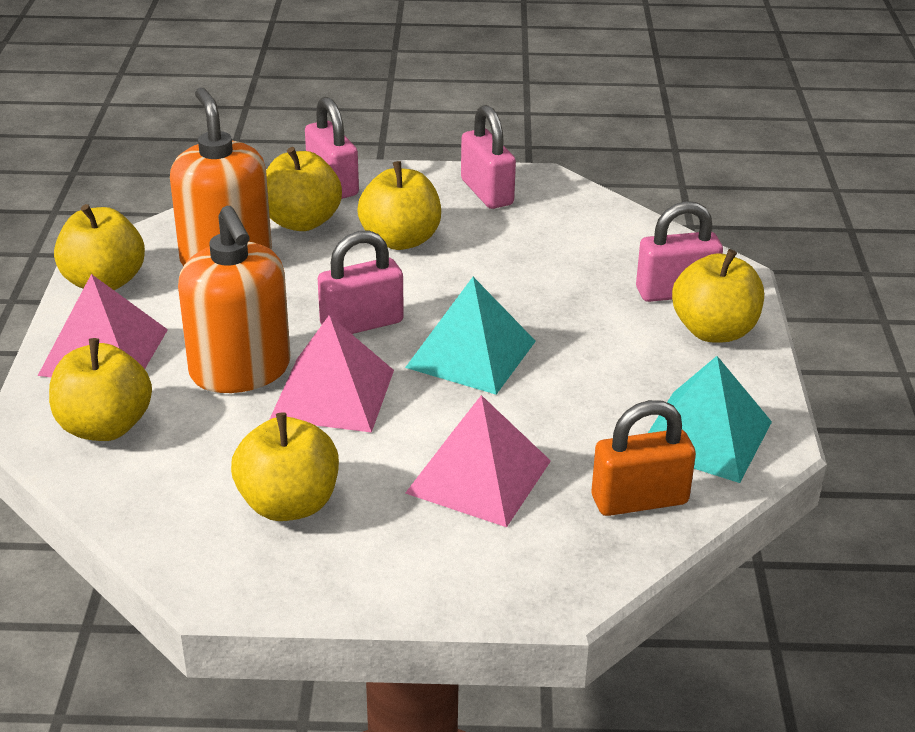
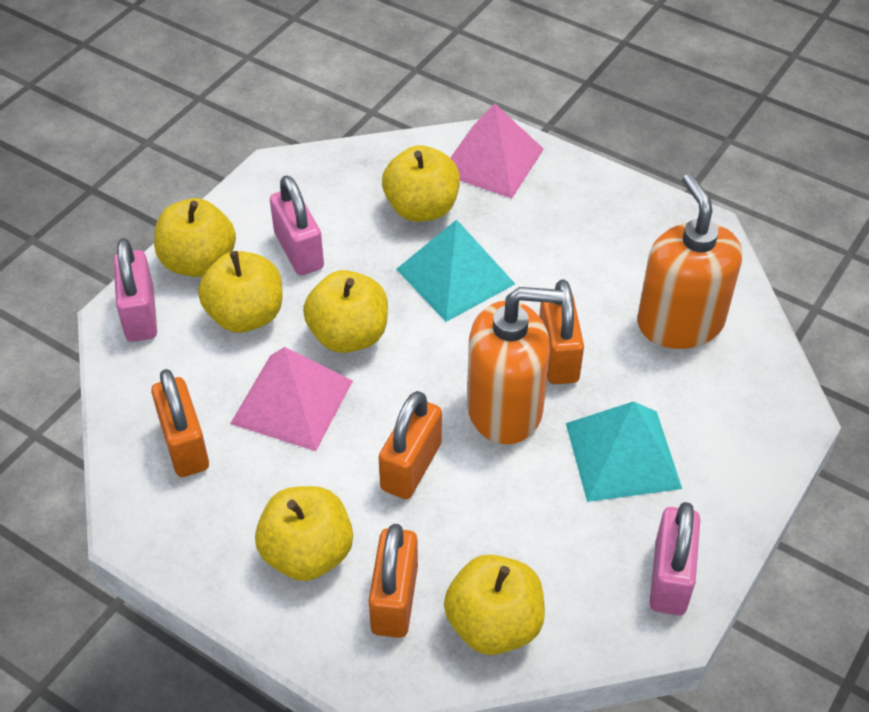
orange padlock: [592,400,696,516] = 1 -> [151,369,209,477] [368,524,418,638] [379,391,442,499] [539,279,584,384] = 4
pink padlock: [305,97,359,199] [318,231,404,334] [461,105,516,209] [636,201,723,302] = 4 -> [114,238,157,342] [270,175,324,275] [650,502,700,615] = 3
pink pyramid: [38,274,168,377] [269,315,394,433] [405,395,551,527] = 3 -> [230,347,353,451] [450,103,544,198] = 2

